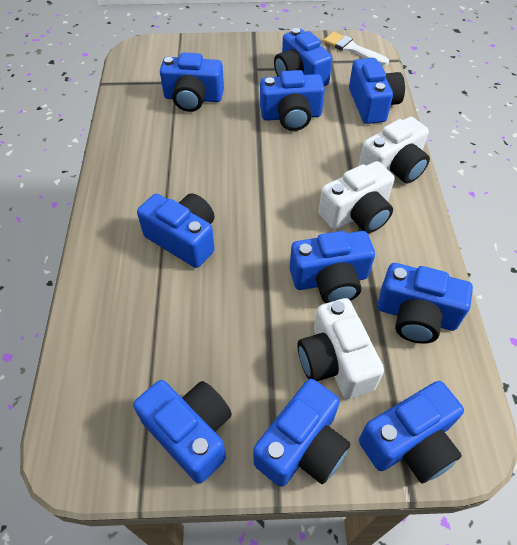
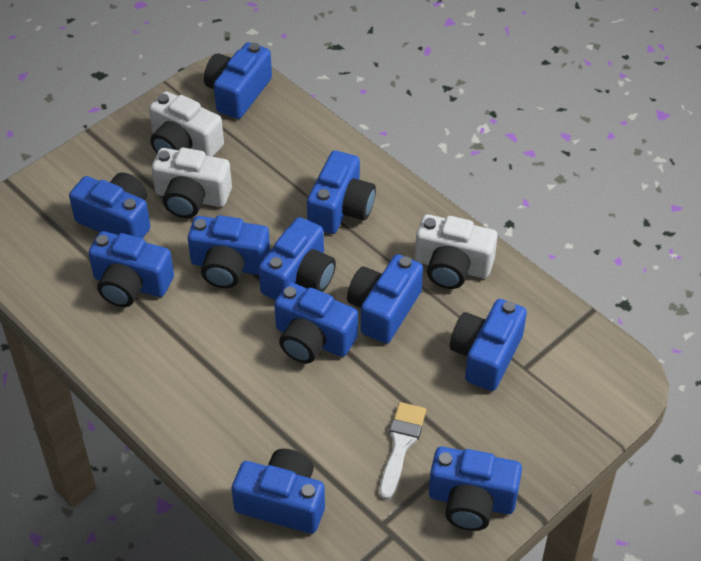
blue camera: [133,380,232,484] [137,193,215,268] [160,53,224,112] [253,379,350,487] [260,70,325,131] [274,28,332,86] [290,231,375,303] [349,58,405,124] [359,381,464,483] [377,263,473,344] = 10 -> [69,173,150,238] [88,231,174,307] [188,215,270,288] [204,42,272,119] [232,449,325,534] [259,217,336,300] [274,282,358,363] [307,150,376,234] [347,254,423,344] [429,446,522,531] [450,299,527,391] = 11

